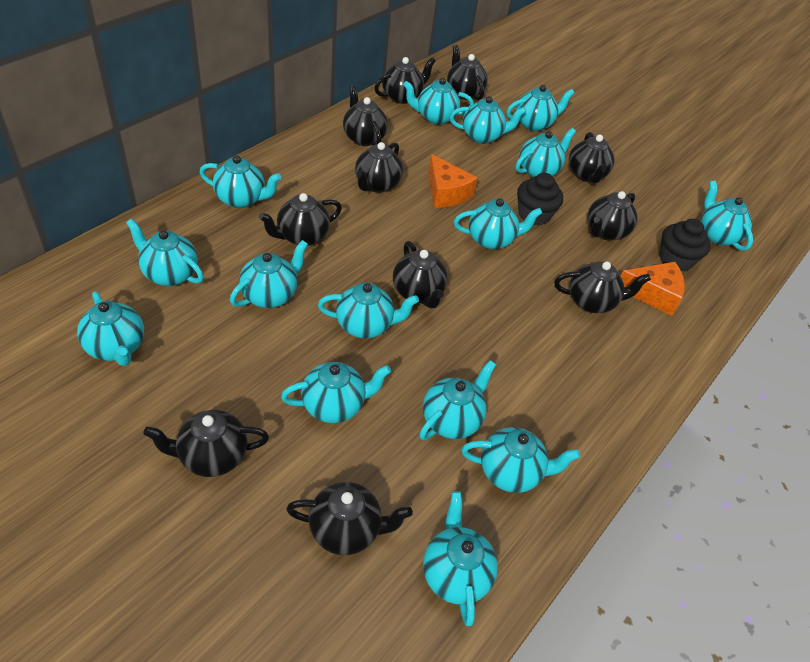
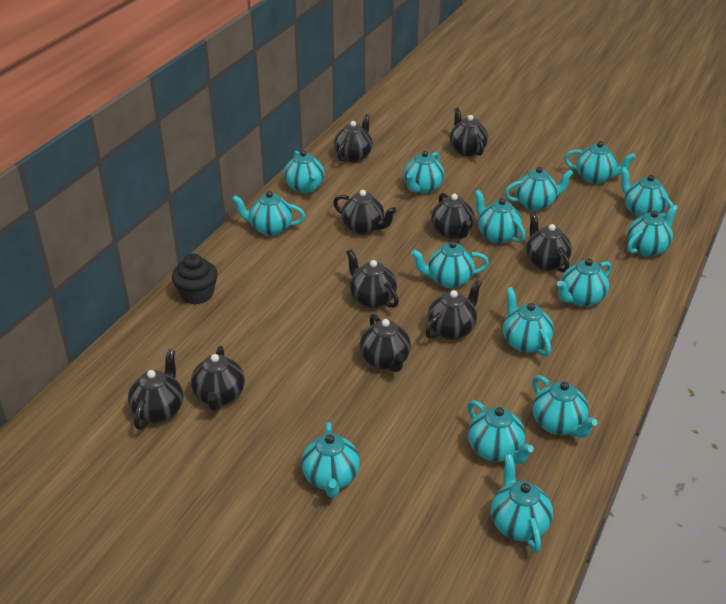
black cupcake: [517,173,563,226] [660,219,711,272] = 2 -> [172,253,218,304] = 1
black teapot: [143,410,269,477] [259,193,342,246] [286,482,413,555] [343,85,388,146] [355,142,403,193] [374,57,436,104] [393,241,448,308] [447,45,488,100] [554,261,651,313] [569,132,615,183] [588,191,638,241] = 11 -> [128,349,183,430] [191,346,245,411] [333,190,397,235] [334,114,373,163] [346,249,399,308] [360,313,411,373] [425,279,482,340] [431,193,475,239] [450,107,488,156] [526,212,572,273] = 10
orange cheese: [428,154,478,208] [621,262,685,316] = 2 -> none = 0

